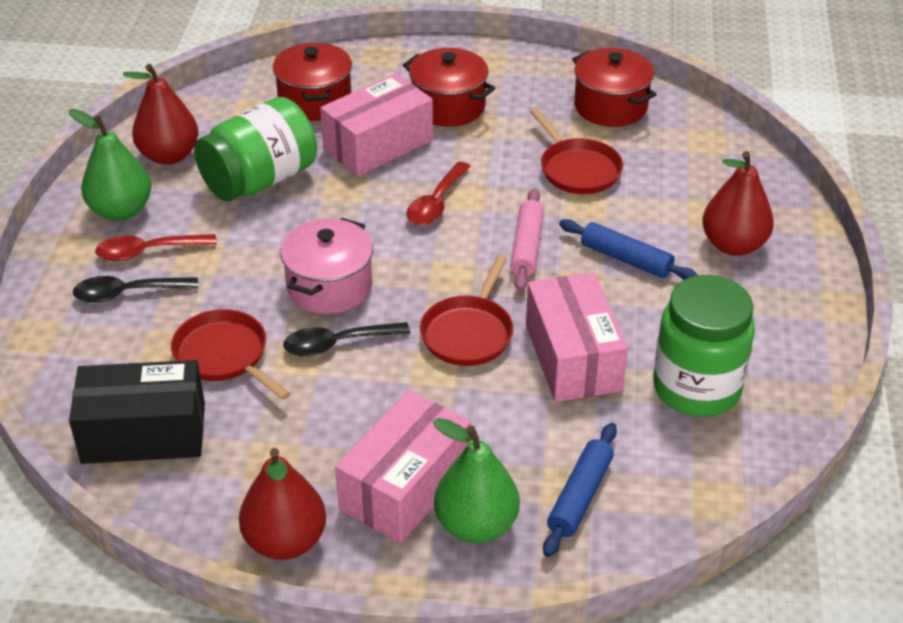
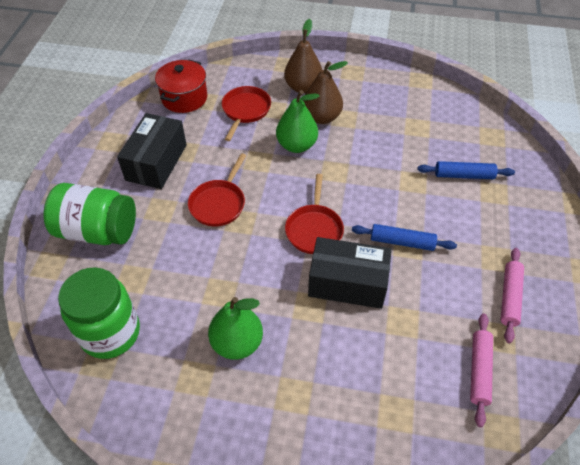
black box: [69,360,205,464] = 1 -> [117,113,187,189] [308,237,392,309] = 2
black spoon: [73,276,198,303] [283,322,410,357] = 2 -> none = 0
brown pear: none = 0 -> [284,19,322,93] [303,61,348,124] = 2
pink box: [320,73,433,176] [335,390,471,543] [526,272,628,402] = 3 -> none = 0
pink pot: [280,218,373,314] = 1 -> none = 0
pink rolling pin: [510,188,544,291] = 1 -> [470,313,493,427] [501,248,524,343] = 2
red pear: [123,64,198,165] [239,448,326,560] [702,151,774,256] = 3 -> none = 0
red pot: [273,42,352,121] [403,48,495,127] [572,48,656,127] = 3 -> [155,59,207,113] = 1
red spoon: [95,234,217,261] [406,162,471,225] = 2 -> none = 0

